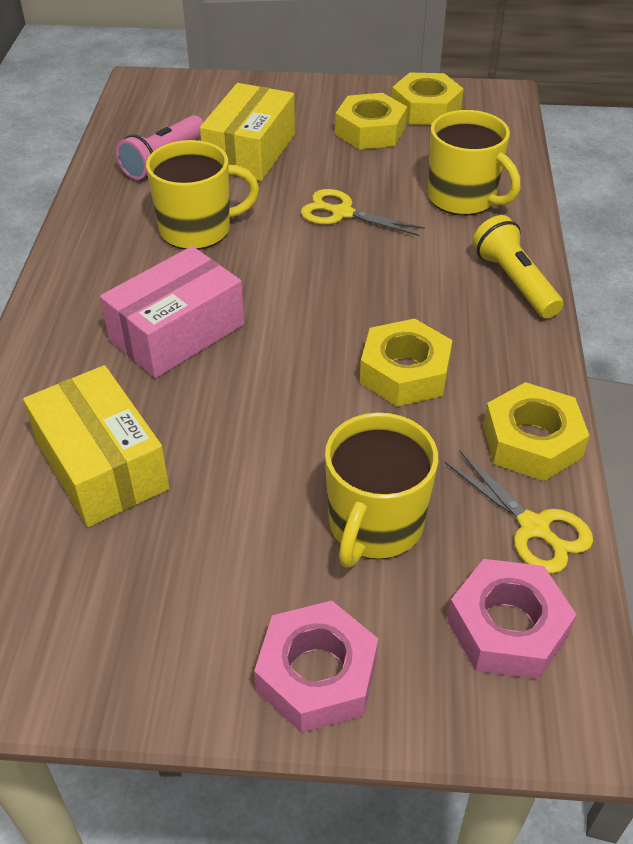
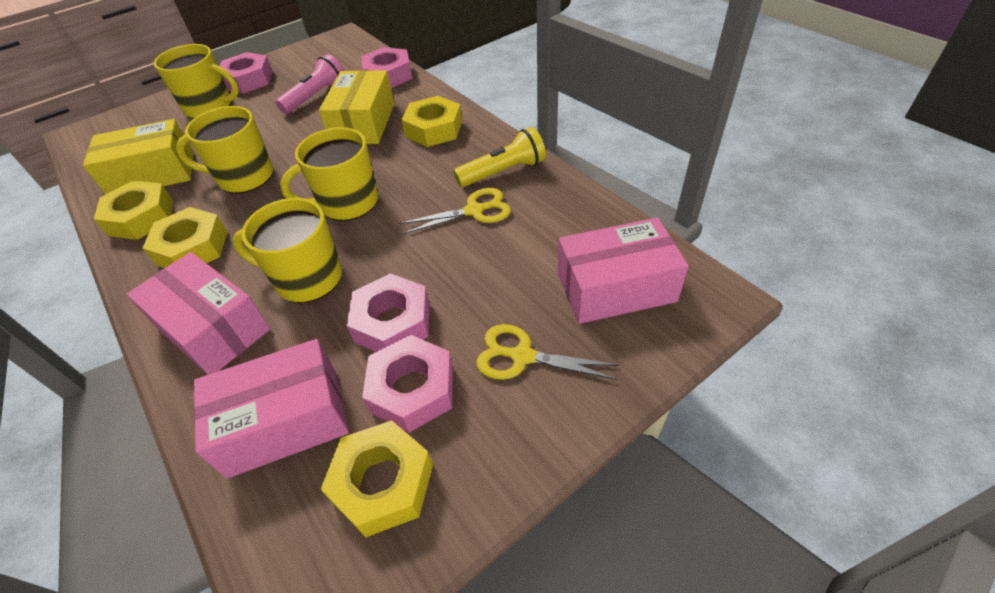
pink box: [100,246,245,378] = 1 -> [127,252,270,375] [194,339,349,479] [558,218,689,324] = 3
pink nut: [254,601,378,733] [447,559,577,679] = 2 -> [219,52,273,94] [347,273,430,352] [362,47,412,88] [362,335,453,433] = 4
yellow mug: [146,140,259,250] [325,413,438,568] [428,110,520,216] = 3 -> [154,44,239,119] [176,106,273,193] [232,198,342,303] [280,127,378,221] = 4

